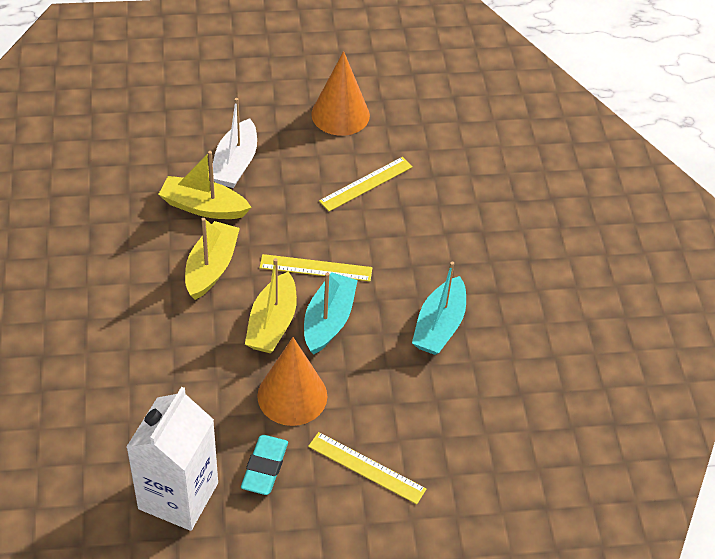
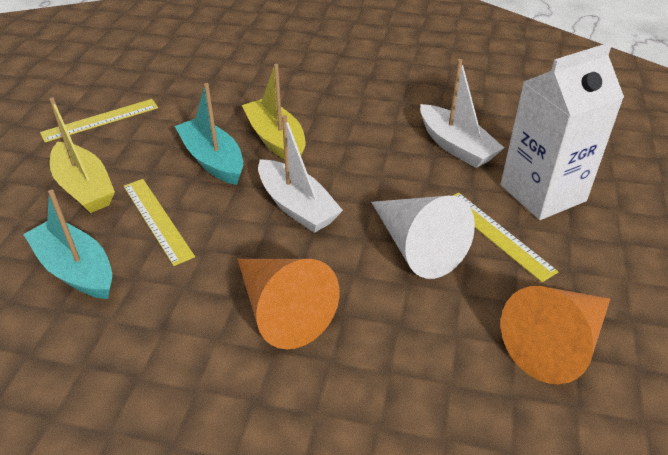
turquoise eraser: [241,435,288,495] = 1 -> none = 0
white boat: [213,98,257,188] = 1 -> [258,115,343,233] [420,59,504,168] = 2
white cone: none = 0 -> [371,196,475,279] = 1
yellow boat: [158,151,251,219] [185,218,240,300] [245,258,297,353] = 3 -> [49,97,115,213] [242,64,306,160] = 2

